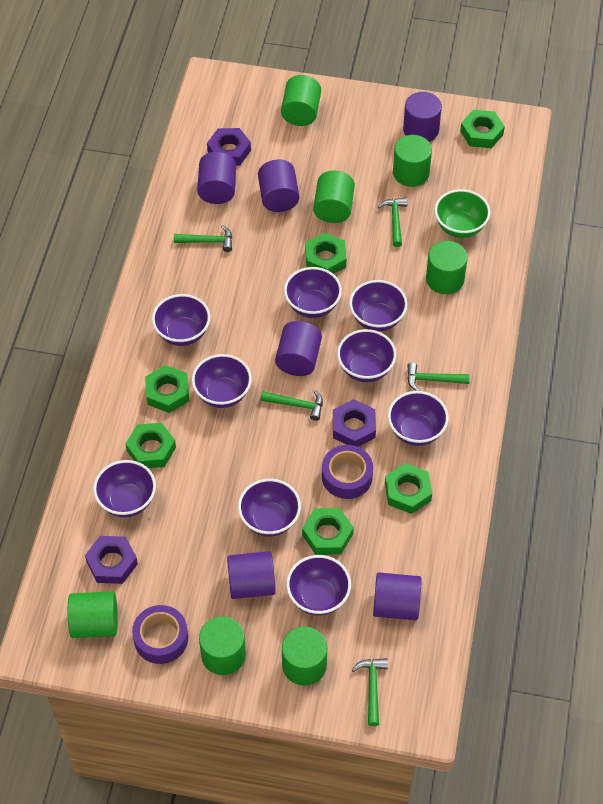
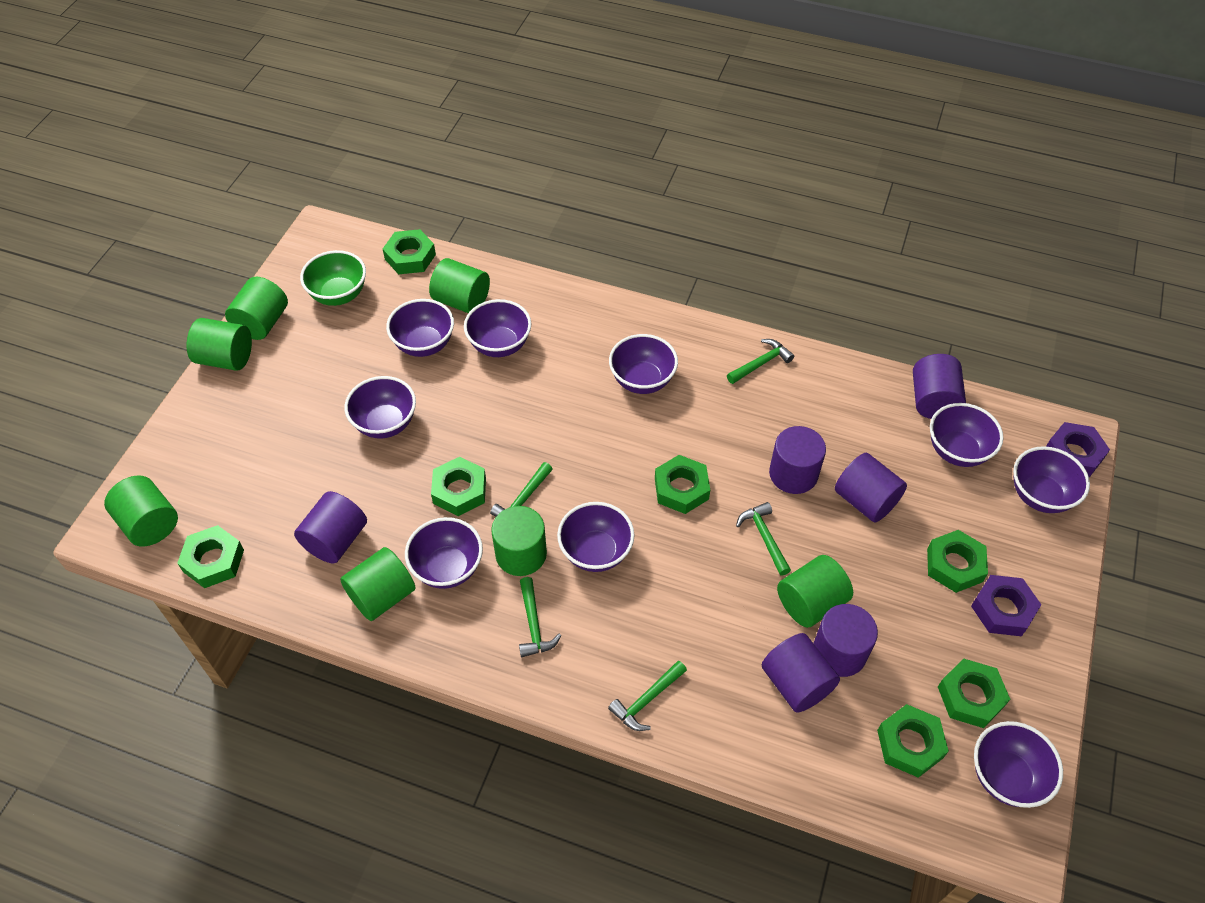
green nut: [126,423,176,468] [145,365,189,413] [302,508,354,555] [305,233,346,274] [385,463,432,514] [460,110,505,148] = 6 -> [177,525,244,588] [383,229,436,274] [431,457,486,516] [655,455,710,514] [877,704,949,778] [927,530,988,593] [938,658,1010,728] = 7
purple nut: [85,536,138,584] [207,128,251,166] [333,399,376,447] = 3 -> [971,575,1041,636] [1046,422,1110,477] = 2
purple tape: [132,605,188,664] [322,445,373,499] = 2 -> none = 0

